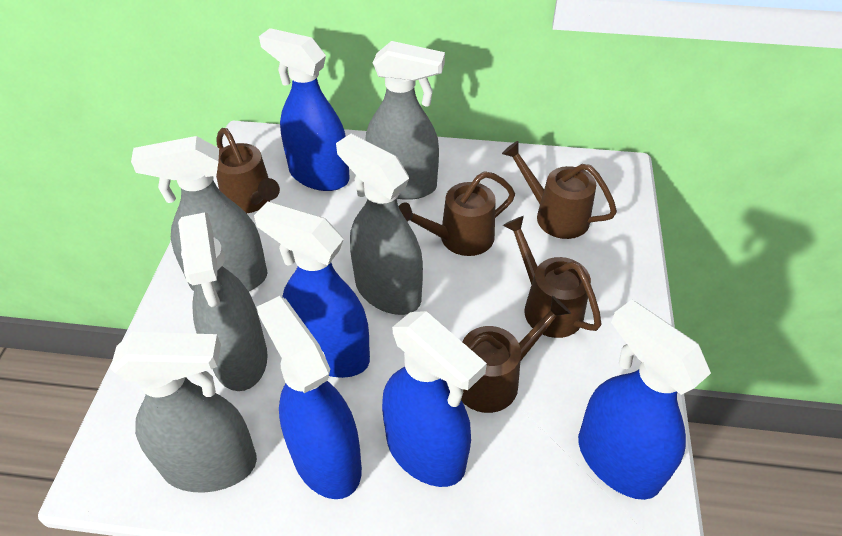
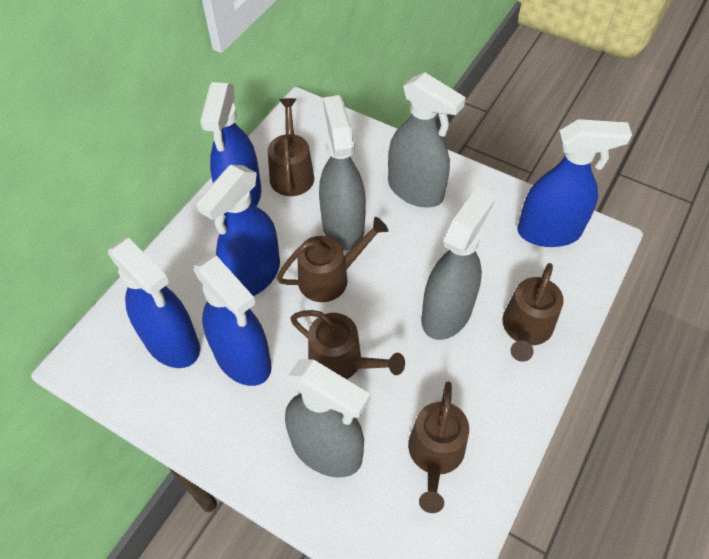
grey spray bottle: [110,332,257,493] [131,136,268,291] [178,212,268,391] [336,134,423,315] [365,41,445,200] = 5 -> [285,359,370,477] [319,95,366,250] [388,72,466,207] [421,186,495,340] = 4

